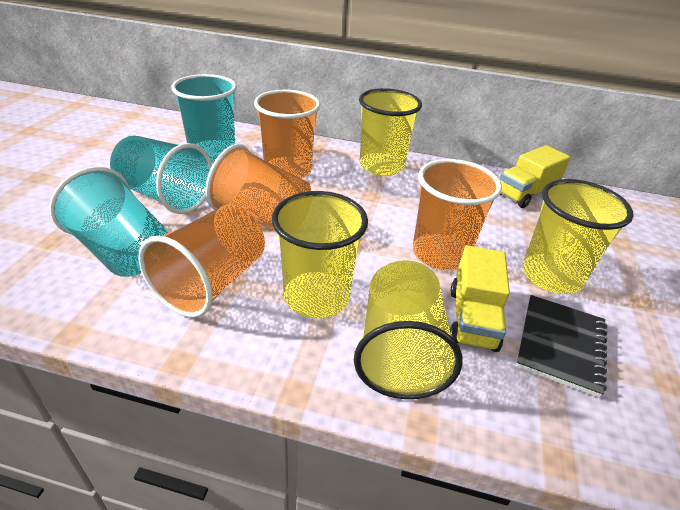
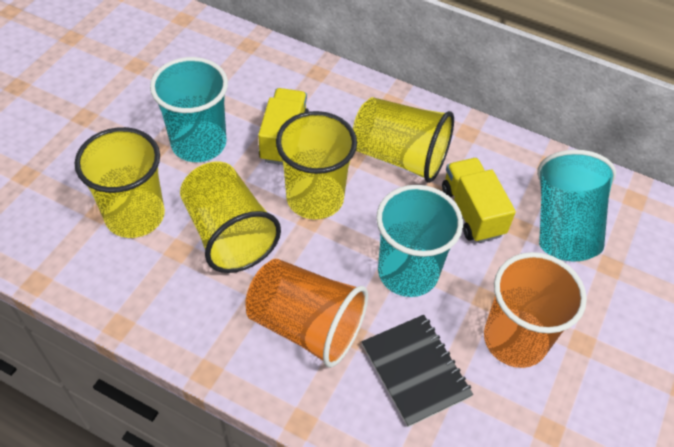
orange cup: [138,204,265,318] [205,144,311,231] [254,90,321,178] [413,159,502,270] = 4 -> [245,259,368,368] [484,252,587,368] = 2

